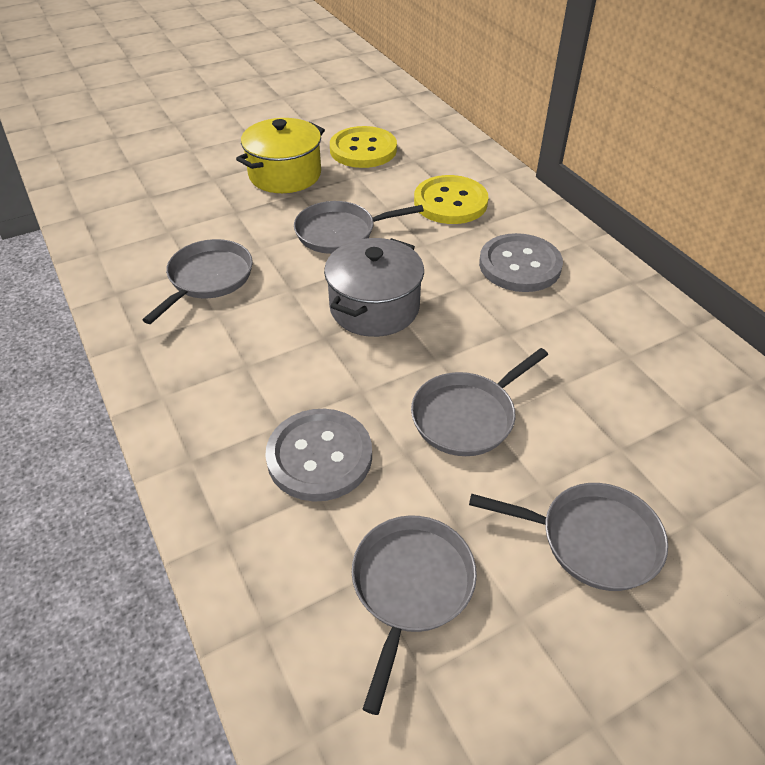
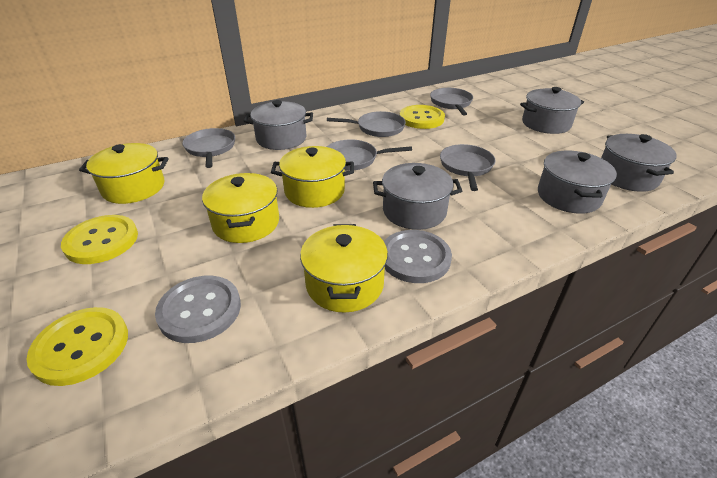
grey pot: [324,238,424,337] = 1 -> [244,100,313,150] [373,163,462,230] [520,87,584,134] [538,151,617,214] [601,134,677,192] = 5
yellow button: [330,126,397,168] [414,175,489,224] = 2 -> [26,307,128,386] [61,215,138,264] [400,105,445,129] = 3
yellow pot: [236,118,325,193] = 1 -> [79,143,168,204] [202,173,279,243] [271,146,354,208] [300,224,388,313] = 4

